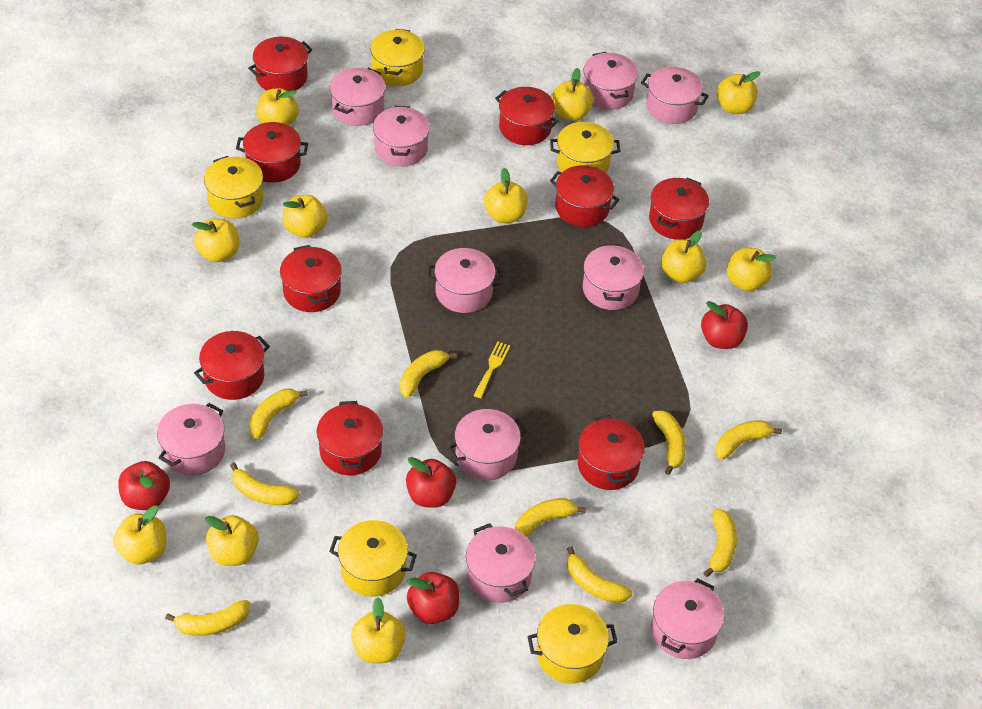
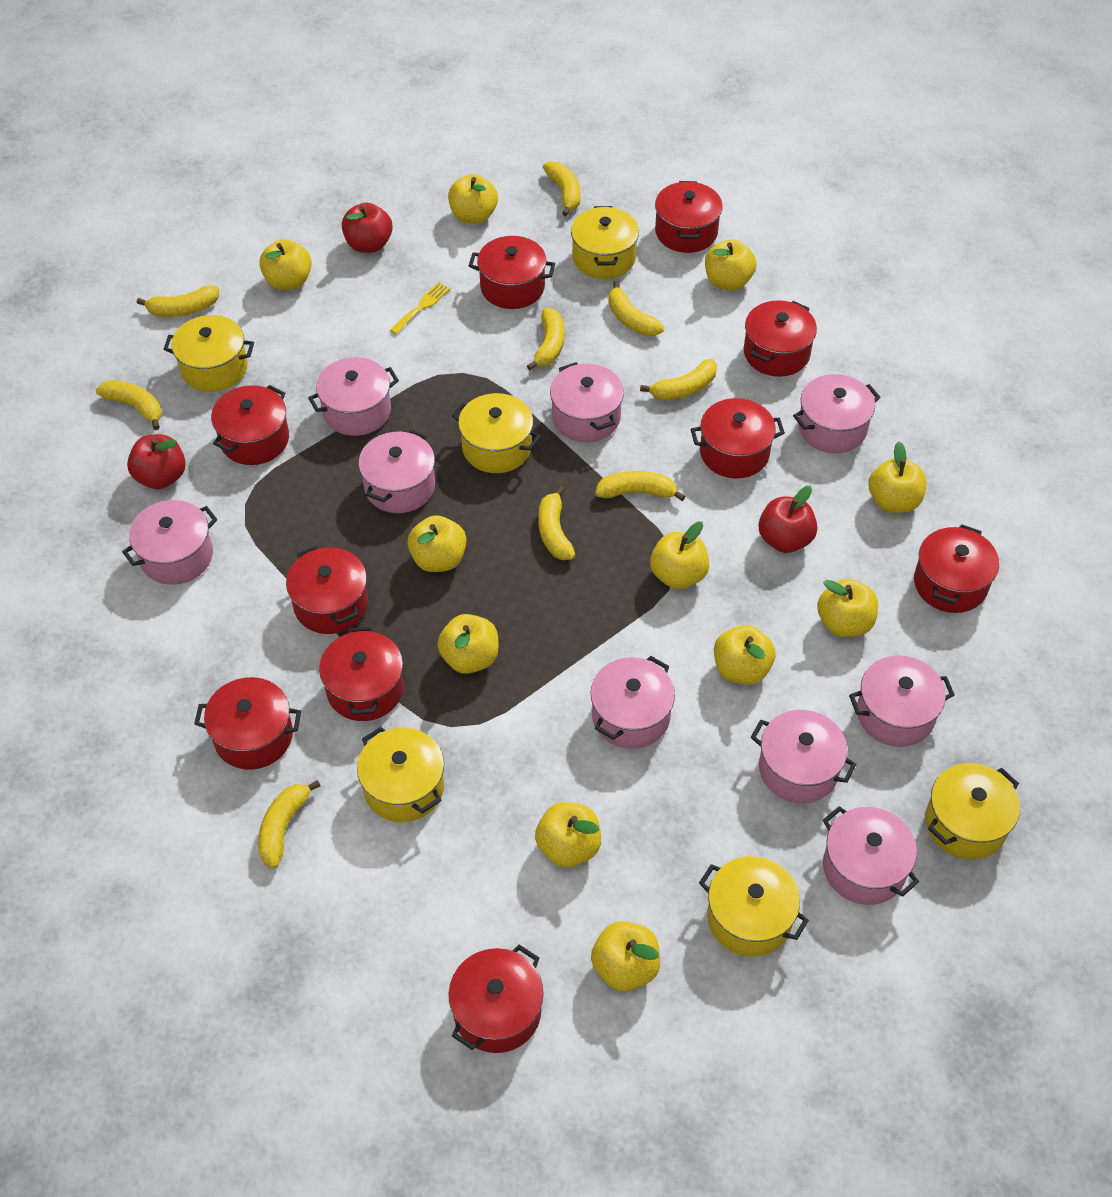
pink pot: [157,403,225,476] [330,68,386,126] [373,106,430,167] [427,248,503,313] [447,409,527,481] [466,523,536,603] [583,52,638,110] [583,244,644,310] [641,67,709,124] [651,578,724,659] = 10 -> [122,500,217,585] [308,357,399,436] [359,430,435,513] [550,362,624,442] [590,656,675,749] [751,710,857,803] [793,374,881,453] [823,806,919,905] [849,655,955,747] = 9
red apple: [118,461,170,510] [406,457,456,508] [407,572,459,624] [701,301,748,349] = 4 -> [127,434,186,489] [342,203,393,253] [758,486,817,553] = 3
red pot: [194,331,270,400] [236,122,308,183] [248,37,312,91] [280,245,342,312] [317,401,383,475] [495,87,559,145] [550,165,620,227] [578,415,645,490] [649,177,709,240] = 9 -> [194,677,301,770] [211,385,289,465] [286,545,368,634] [319,626,404,721] [448,945,544,1053] [469,236,555,309] [655,181,723,253] [691,398,785,479] [744,300,817,377] [914,524,999,613] = 10
yellow pot: [204,156,264,219] [329,520,417,597] [370,29,425,86] [527,604,618,684] [550,122,620,173] = 5 -> [163,315,254,392] [357,727,444,822] [452,393,541,473] [571,206,639,279] [699,856,809,957] [925,763,1020,859] = 6

